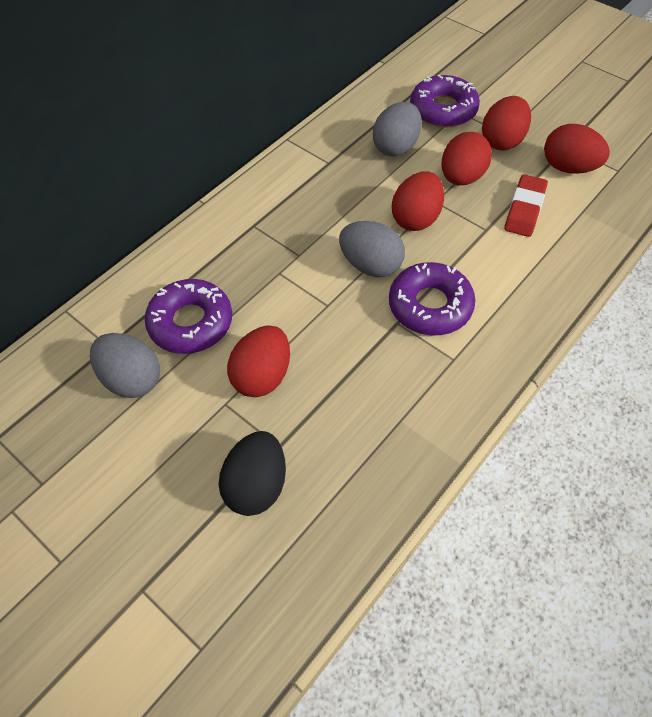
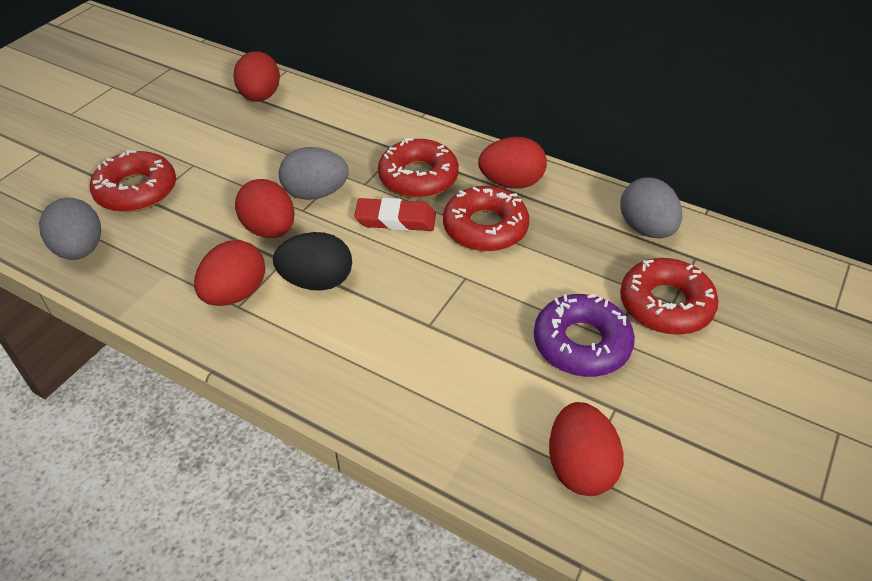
purple donut: [145,279,232,354] [389,262,475,335] [410,75,480,127] = 3 -> [534,294,635,377] = 1
red donut: none = 0 -> [90,150,176,212] [378,138,459,198] [443,186,529,252] [620,258,718,335] = 4

